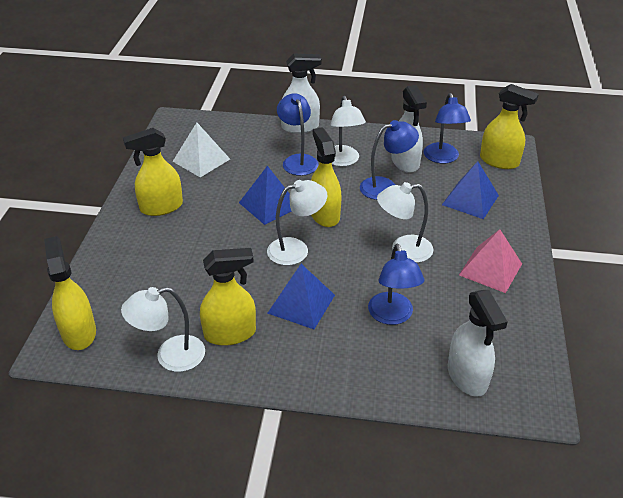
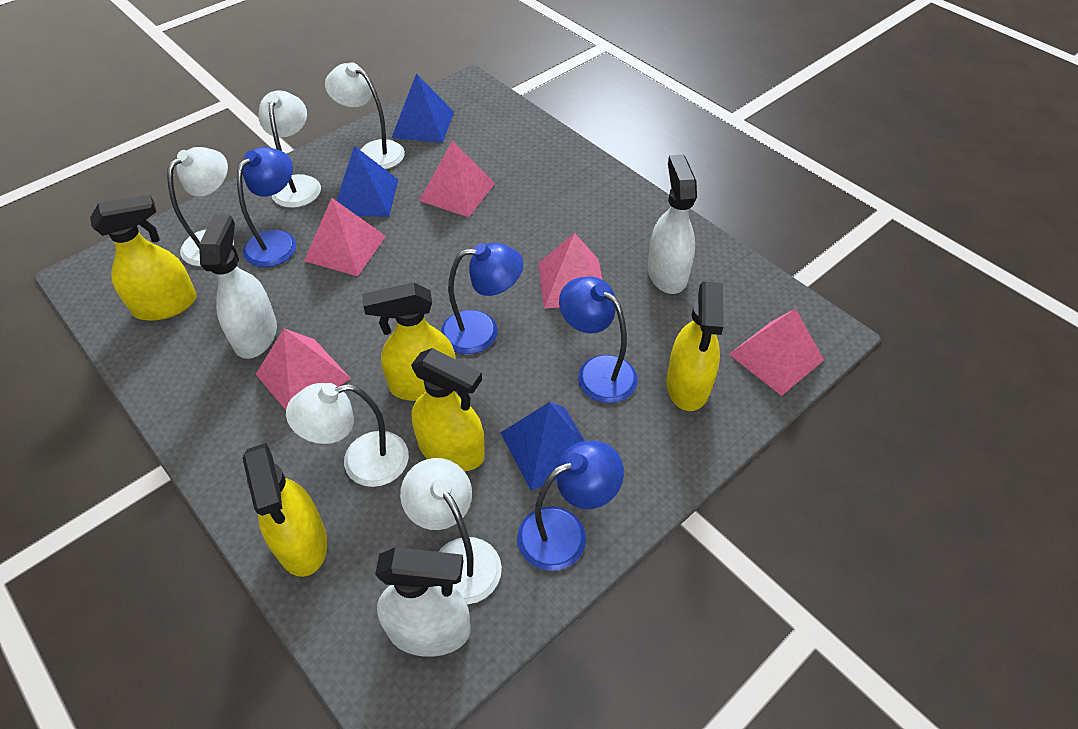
pink pyramid: [459,229,522,293] = 1 -> [256,329,351,410] [304,198,386,276] [419,141,495,217] [538,233,602,309] [729,309,824,396] = 5
white lamp: [121,287,205,372] [267,180,327,265] [330,96,366,166] [377,182,434,263] = 4 -> [167,147,234,266] [258,90,321,208] [286,383,409,487] [325,62,405,169] [400,458,502,604] = 5
white pyramid: [172,122,230,177] = 1 -> none = 0

